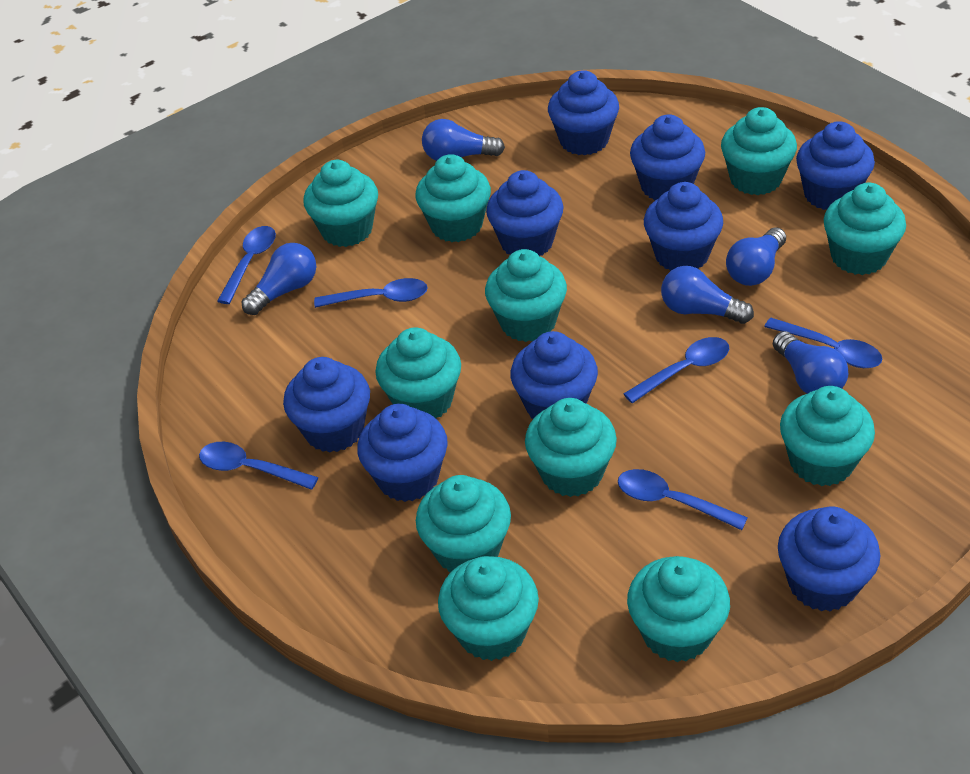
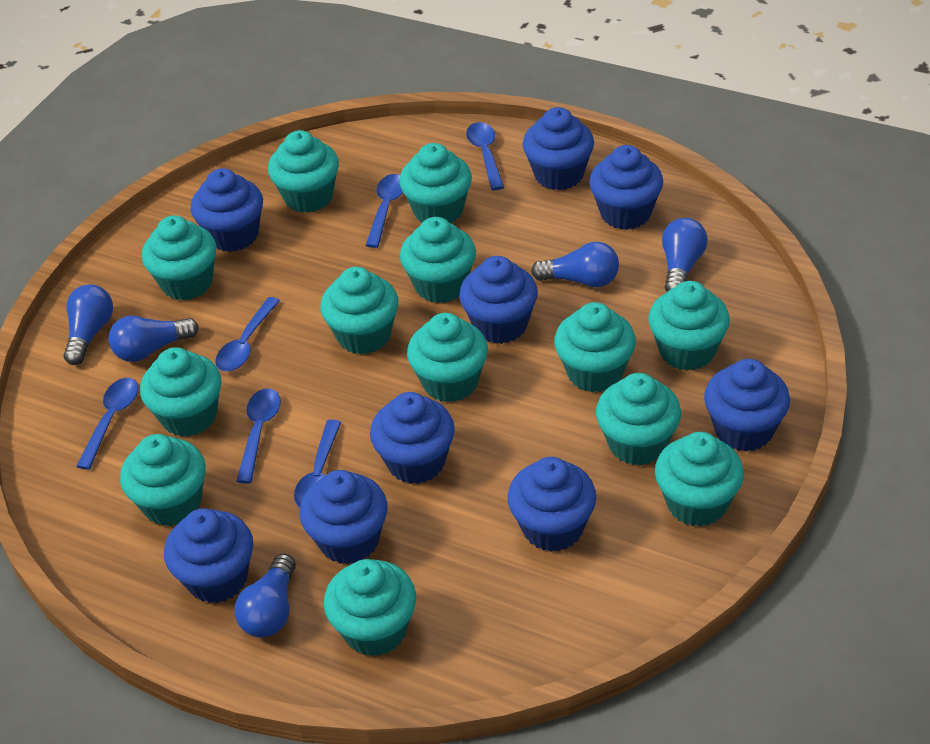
turquoise cupcake: [303,160,378,247] [375,327,461,418] [415,154,491,242] [416,475,511,572] [438,556,539,661] [485,249,567,342] [525,398,617,497] [627,556,730,662] [721,107,797,195] [780,386,875,486] [823,183,906,275] = 11 -> [120,434,206,526] [140,347,221,437] [142,215,217,301] [268,130,339,213] [320,267,398,354] [324,559,416,656] [399,143,472,223] [400,217,476,303] [407,313,488,402] [554,302,636,393] [596,373,681,466] [648,281,730,371] [655,432,744,527] = 13

